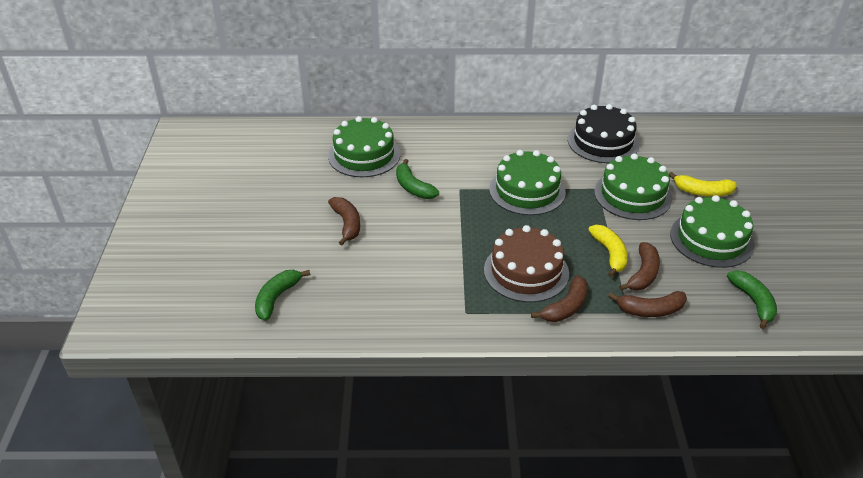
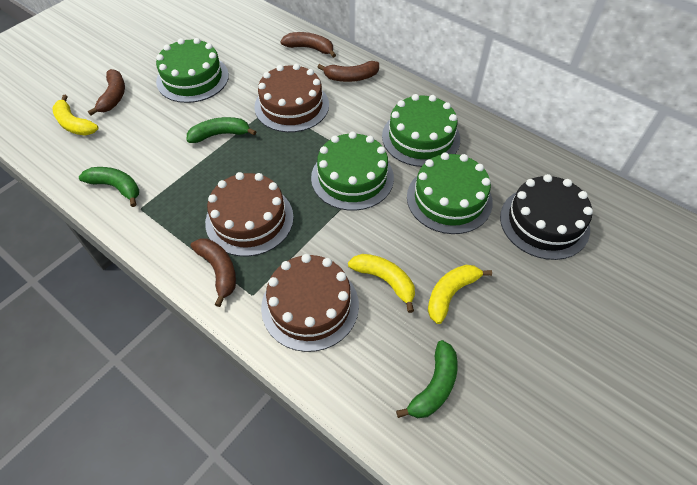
brown cake: [484,225,569,302] = 1 -> [205,172,294,256] [254,64,329,132] [261,254,359,352] = 3
yellow banana: [588,225,628,277] [669,172,737,197] = 2 -> [52,95,99,136] [348,254,415,313] [428,265,492,324] = 3

